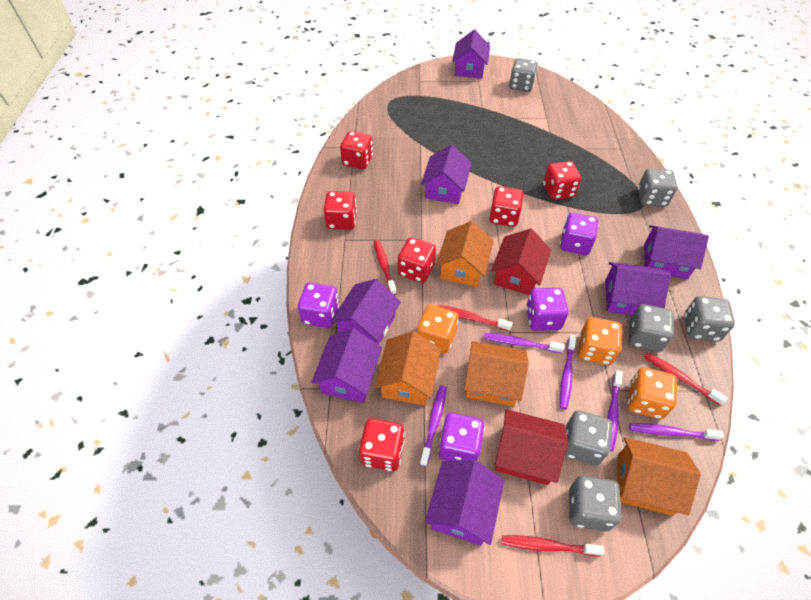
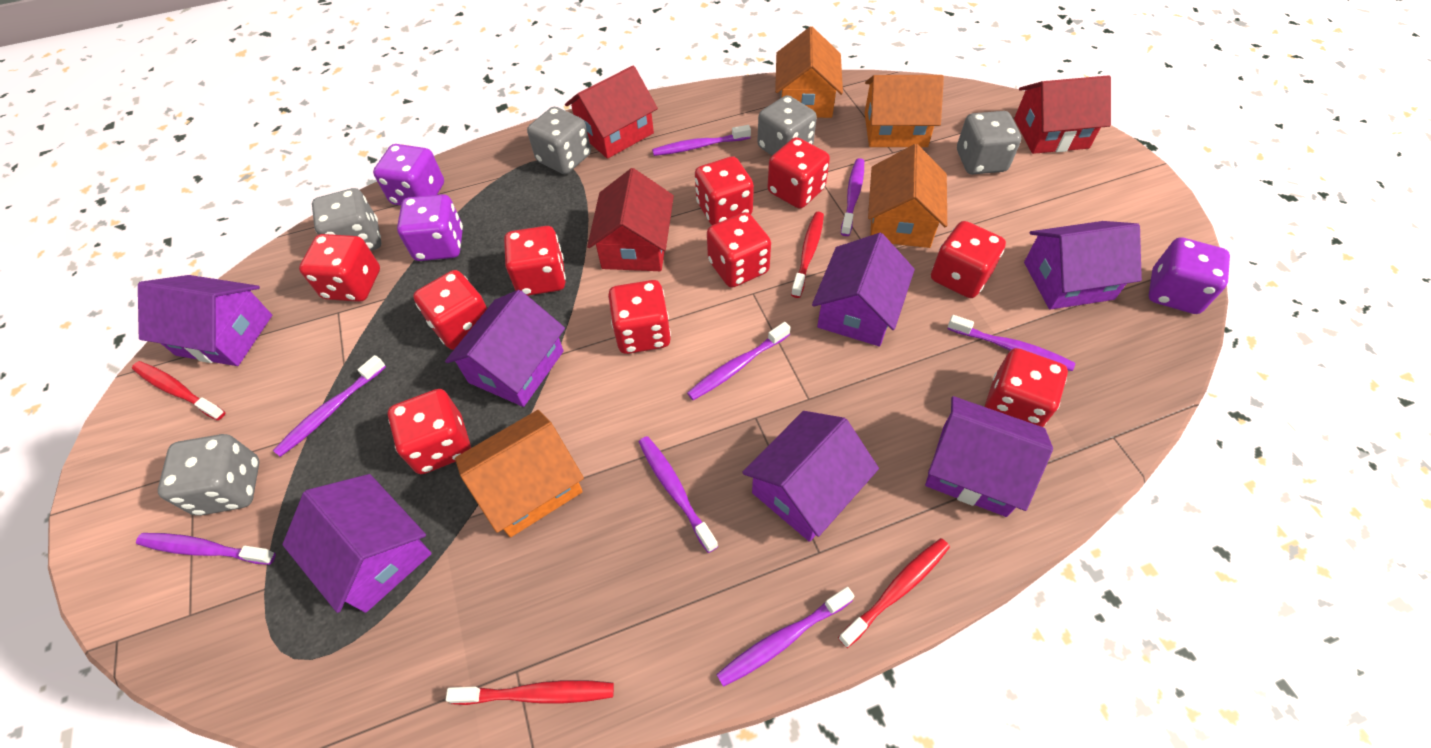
grey dice: [509,58,538,92] [565,410,613,465] [569,476,621,532] [629,304,674,352] [638,169,677,207] [684,296,735,342] = 6 -> [158,434,259,516] [312,188,381,251] [527,107,591,174] [757,95,817,155] [957,111,1021,174] = 5
orange dice: [417,304,459,353] [578,317,622,365] [628,367,677,419] = 3 -> none = 0
purple dice: [298,283,339,328] [439,413,484,461] [526,288,569,331] [560,213,598,255] = 4 -> [373,144,444,205] [397,194,463,261] [1148,237,1230,314] = 3
purple toothbrush: [420,385,447,467] [484,333,565,353] [560,334,576,409] [607,370,623,451] [629,423,724,441] = 5 -> [136,533,276,565] [273,355,386,457] [639,436,718,553] [652,125,751,156] [687,322,791,400] [716,587,854,687] [841,158,864,236] [948,315,1075,371] = 8
red dice: [323,191,357,230] [340,131,373,169] [359,418,405,471] [398,237,436,283] [489,186,524,227] [543,161,581,200] = 6 -> [299,234,380,302] [388,389,471,474] [413,270,487,350] [504,226,566,296] [608,280,671,354] [695,156,754,225] [707,212,771,288] [768,137,830,209] [931,221,1006,298] [985,348,1068,427] = 10
red house: [491,228,551,295] [495,409,568,485] = 2 -> [565,66,658,159] [587,168,674,271] [1014,75,1111,154] = 3

